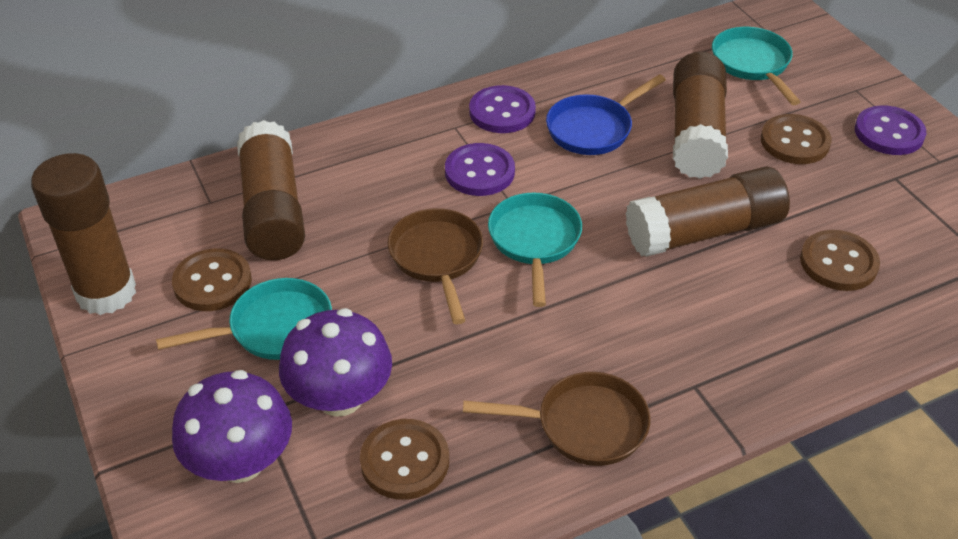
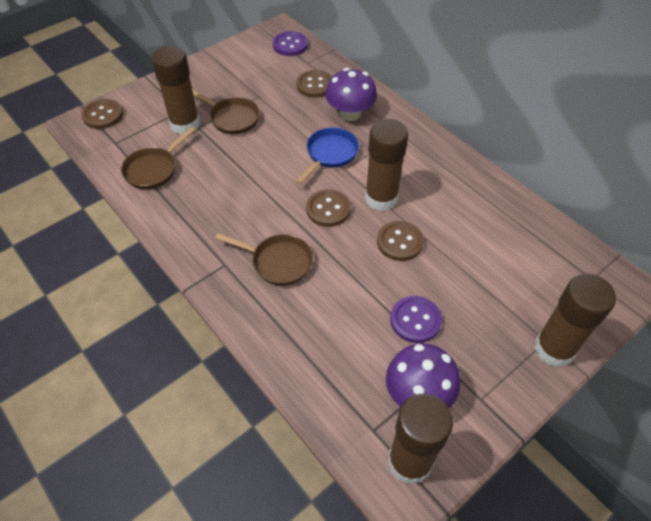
brown pan: [388,208,483,324] [463,372,651,466] = 2 -> [121,127,195,189] [192,89,260,134] [215,233,313,286] = 3
purple button: [445,143,515,196] [469,85,536,133] [855,105,926,155] = 3 -> [273,31,308,56] [390,296,442,343] = 2
turquoise pan: [156,278,332,360] [488,193,582,307] [712,27,801,105] = 3 -> none = 0

